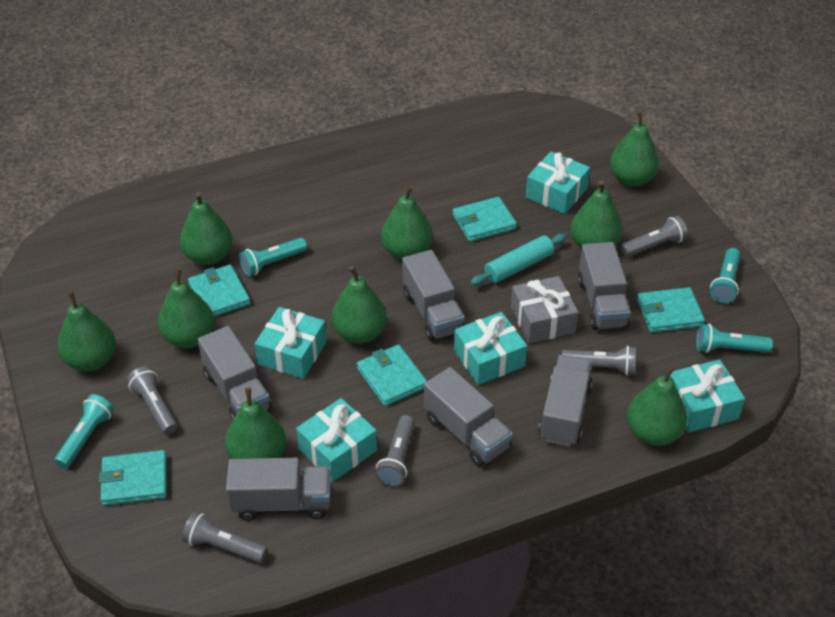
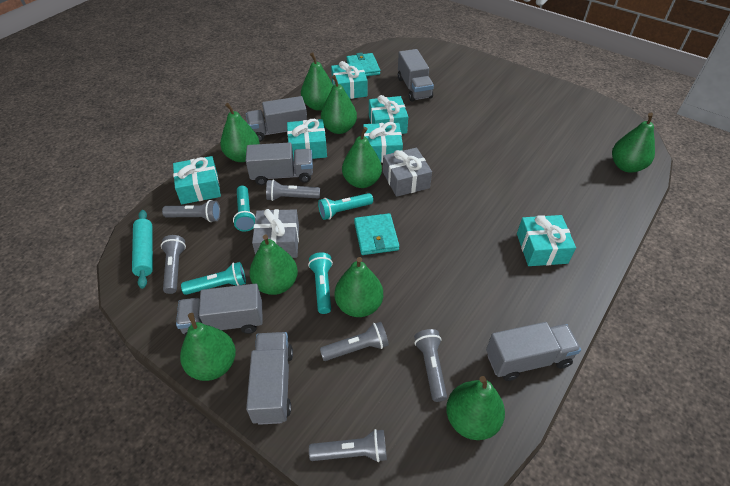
grey flashlight: [127,366,177,435] [182,512,267,563] [375,415,415,486] [562,346,636,376] [621,216,688,257] = 5 -> [161,235,186,294] [162,200,220,222] [266,179,320,201] [309,429,387,462] [320,322,389,361] [414,329,447,402] = 6
grey gift: [511,276,578,344] = 1 -> [252,209,299,258] [383,148,432,197] = 2
turquoise gift: [255,307,327,379] [296,398,377,482] [454,312,527,385] [526,151,590,214] [669,359,745,432] = 5 -> [173,156,221,204] [287,119,327,159] [331,61,367,99] [363,122,403,163] [369,95,408,134] [517,215,576,266] = 6
turquoise wallet: [99,450,167,506] [188,265,250,317] [357,344,427,406] [452,197,517,242] [637,287,705,333] = 5 -> [346,53,380,76] [354,213,399,255] = 2

